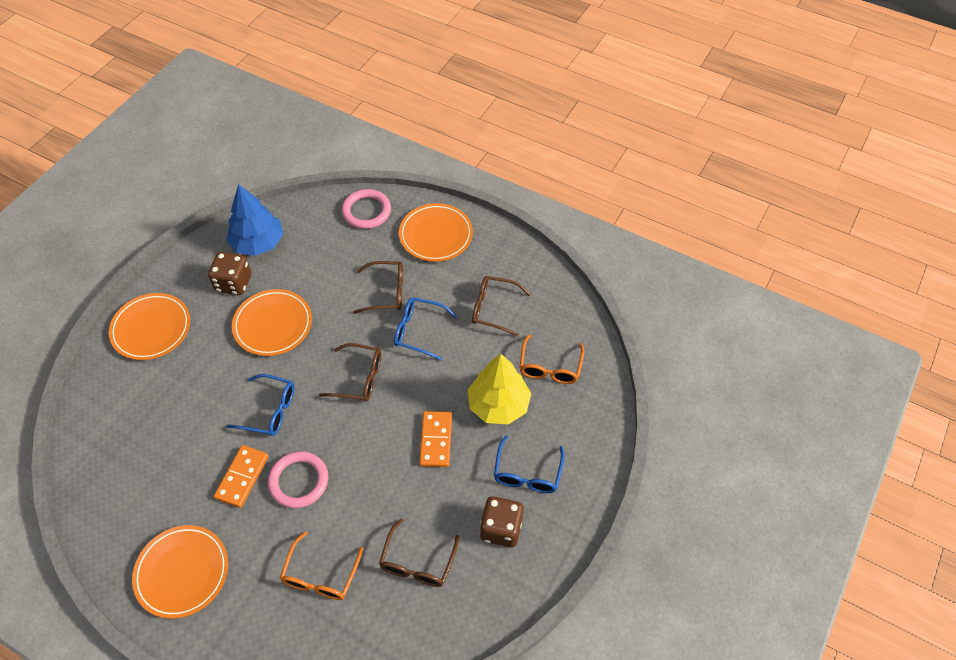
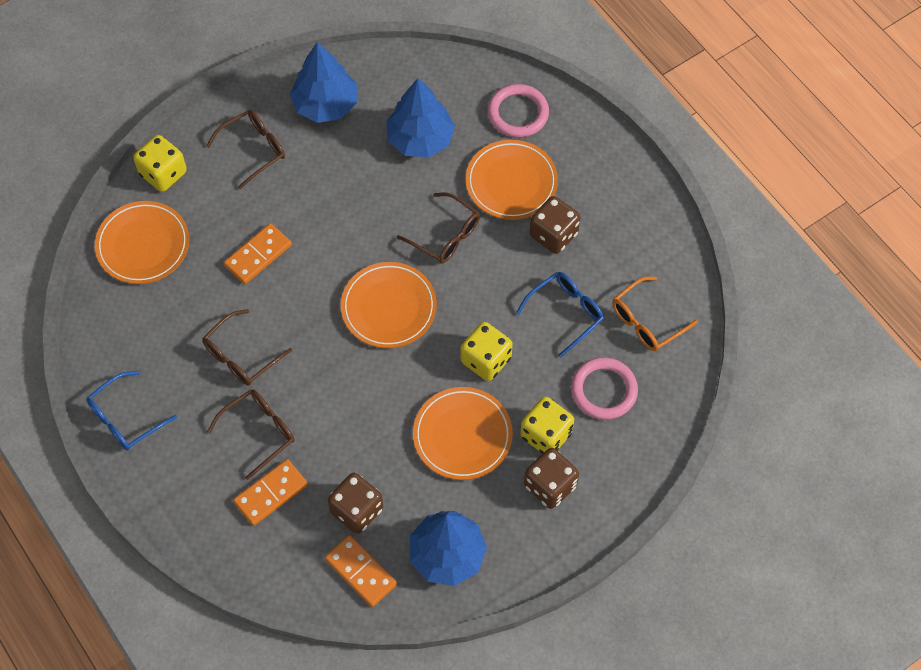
blue glasses: [226,374,294,436] [394,298,457,360] [494,436,564,493] = 3 -> [86,371,177,450] [516,272,604,358] = 2
blue tree: [226,184,283,256] = 1 -> [290,42,357,123] [386,78,455,158] [410,511,487,586] = 3
brown dice: [208,252,251,295] [480,496,524,547] = 2 -> [328,473,383,534] [524,448,579,509] [530,196,580,254] = 3
orange domino: [214,445,268,508] [419,411,452,467] = 2 -> [224,223,292,284] [233,459,308,526] [325,535,397,607] = 3
orange glasses: [280,531,363,600] [519,334,584,384] = 2 -> [612,277,698,351] = 1
yellow dice: none = 0 -> [133,135,187,192] [461,322,512,381] [520,397,574,454] = 3
yellow tree: [468,354,531,424] = 1 -> none = 0

